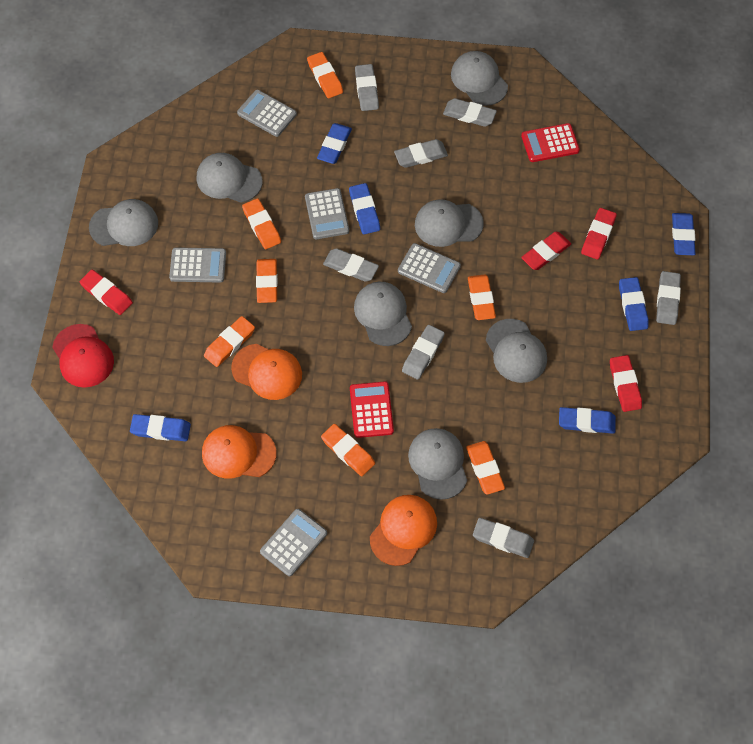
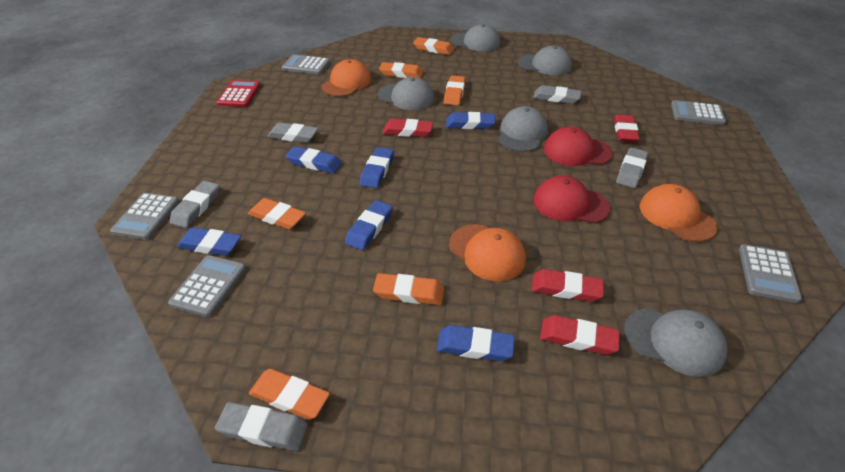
grey cap: [89,199,158,246] [197,153,263,203] [354,282,412,346] [408,428,467,500] [415,199,484,247] [451,51,508,106] [486,319,547,383] = 7 -> [378,77,434,110] [451,24,500,52] [498,106,548,152] [518,46,572,75] [624,308,728,377] = 5
grey eraser: [323,248,379,282] [355,64,379,111] [394,139,448,168] [402,325,445,380] [443,98,497,127] [473,518,534,558] [656,271,681,325] = 7 -> [170,181,220,228] [215,402,308,451] [267,122,318,143] [533,85,582,104] [616,147,648,188] = 5
orange eraser: [204,316,255,367] [242,198,281,249] [256,259,278,303] [307,52,343,98] [321,424,375,476] [466,441,505,495] [468,275,496,320] = 7 -> [248,198,306,230] [249,369,330,420] [373,273,444,305] [379,62,423,79] [413,37,454,55] [444,76,466,106] = 6
red calculator: [350,381,394,438] [521,123,580,162] = 2 -> [217,80,261,107] = 1
red cap: [52,324,114,388] = 1 -> [534,176,611,223] [544,127,612,166] = 2

